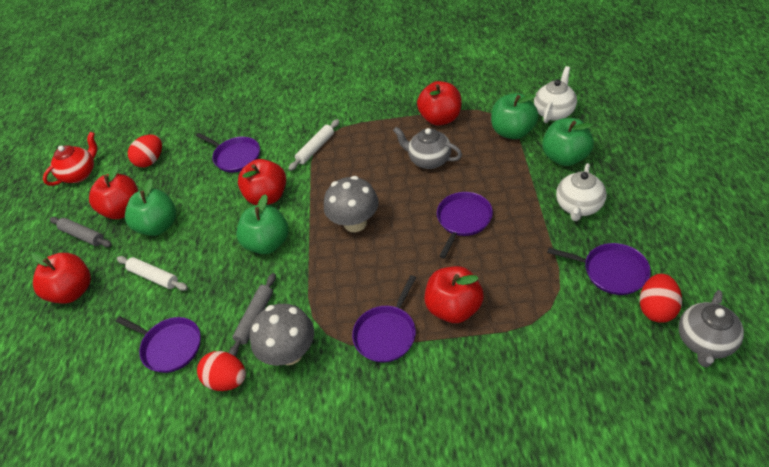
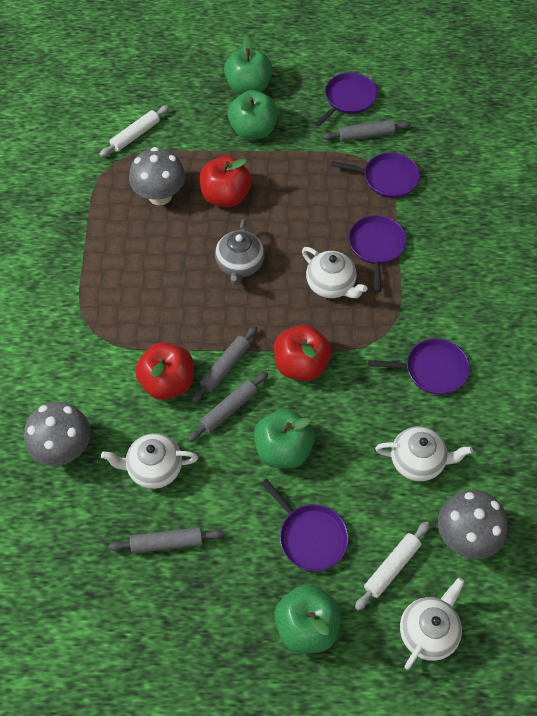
grey mushroom: [250,304,314,366] [324,176,379,232] = 2 -> [24,402,91,466] [129,147,185,205] [438,490,508,559] = 3
grey rolling pin: [50,217,112,247] [229,273,276,356] = 2 -> [109,527,224,553] [188,372,268,442] [192,326,257,403] [323,120,411,141] = 4
grey teapot: [393,127,462,169] [679,290,744,367] = 2 -> [215,219,265,285] = 1
red apple: [31,252,91,303] [89,164,138,219] [238,159,286,205] [417,81,461,126] [424,266,484,323] = 5 -> [135,342,194,400] [200,156,252,207] [274,325,332,381] = 3
red egg: [128,135,162,167] [197,351,246,391] [639,274,682,323] = 3 -> none = 0
red teapot: [43,132,97,186] = 1 -> none = 0
white teapot: [534,66,577,123] [556,163,607,221] = 2 -> [101,433,198,489] [302,247,367,298] [375,427,473,481] [400,578,464,670] = 4

